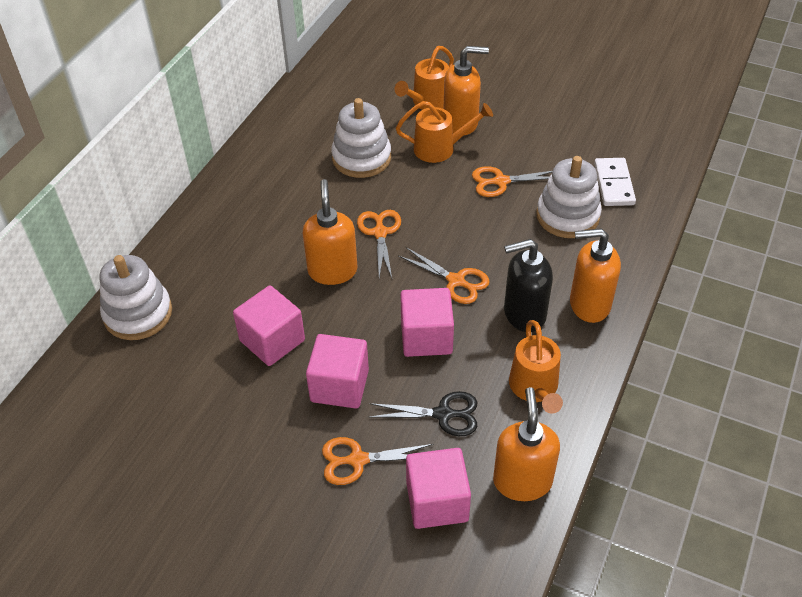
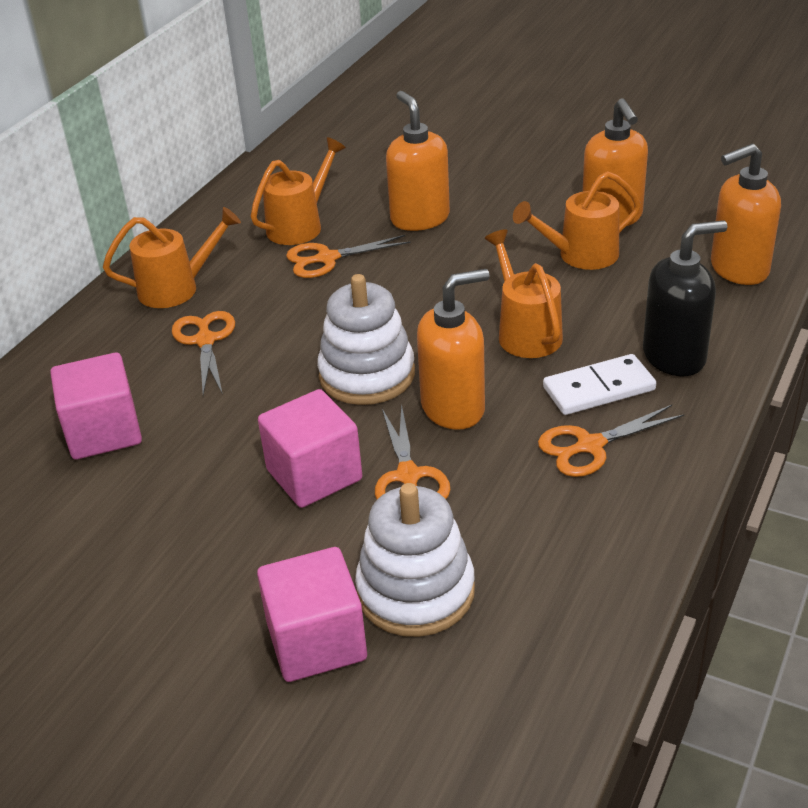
black scissors: [369,391,477,436] = 1 -> none = 0
orange watering can: [394,46,454,110] [396,101,493,163] [509,320,563,413] = 3 -> [103,207,241,308] [251,137,346,245] [484,229,563,358] [513,171,641,270] = 4
pink cube: [233,286,305,366] [306,334,369,409] [400,288,454,357] [406,448,471,529] = 4 -> [50,353,142,460] [257,547,367,682] [258,389,362,508] = 3
white stacking toy: [99,255,172,340] [331,98,391,178] [536,156,602,238] = 3 -> [317,274,415,405] [355,483,475,637] = 2

